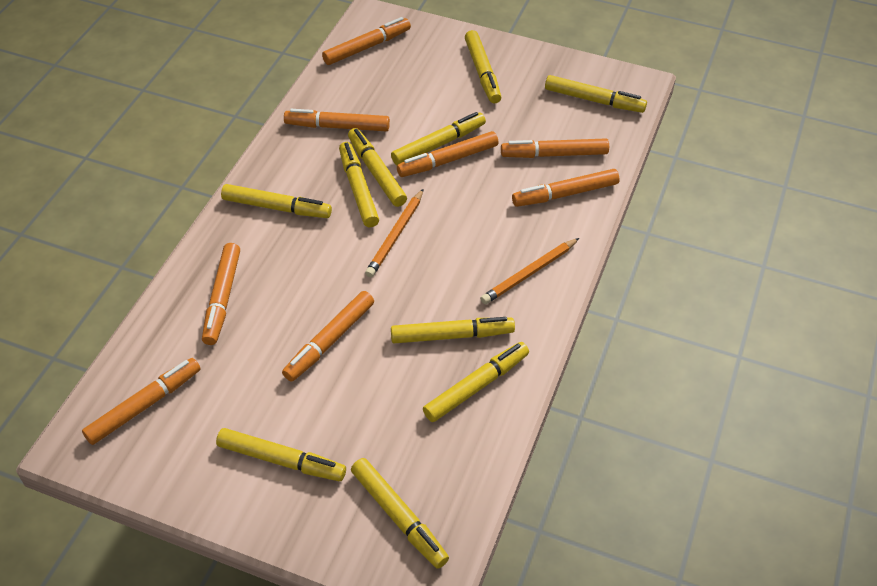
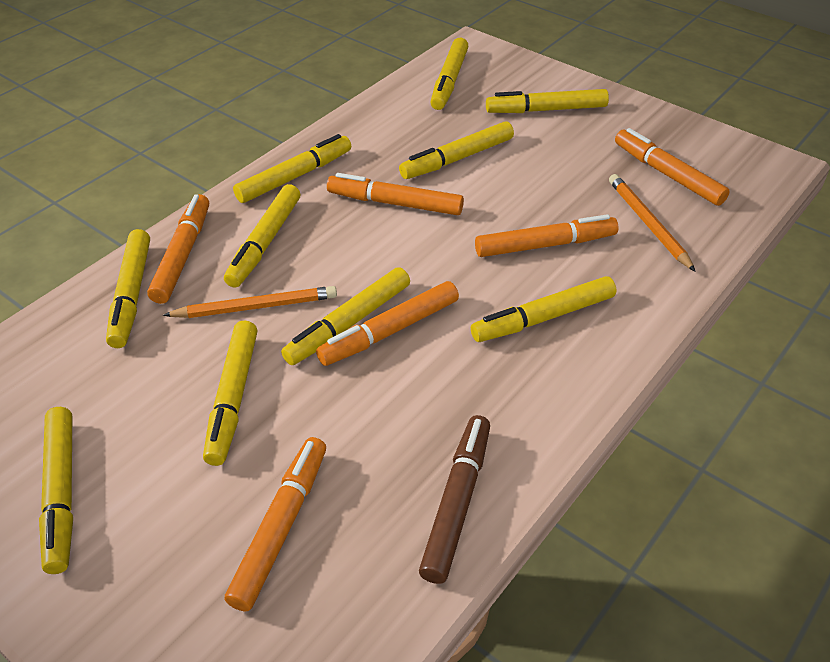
brown marker: none = 0 -> [419,415,490,584] = 1
orange marker: [82,358,200,445] [202,243,240,345] [282,291,374,382] [284,109,390,131] [322,17,411,65] [397,131,498,177] [501,138,609,158] [512,169,620,207] = 8 -> [147,194,209,304] [224,437,326,611] [316,281,459,366] [327,173,464,215] [475,214,618,257] [615,128,730,206] = 6

